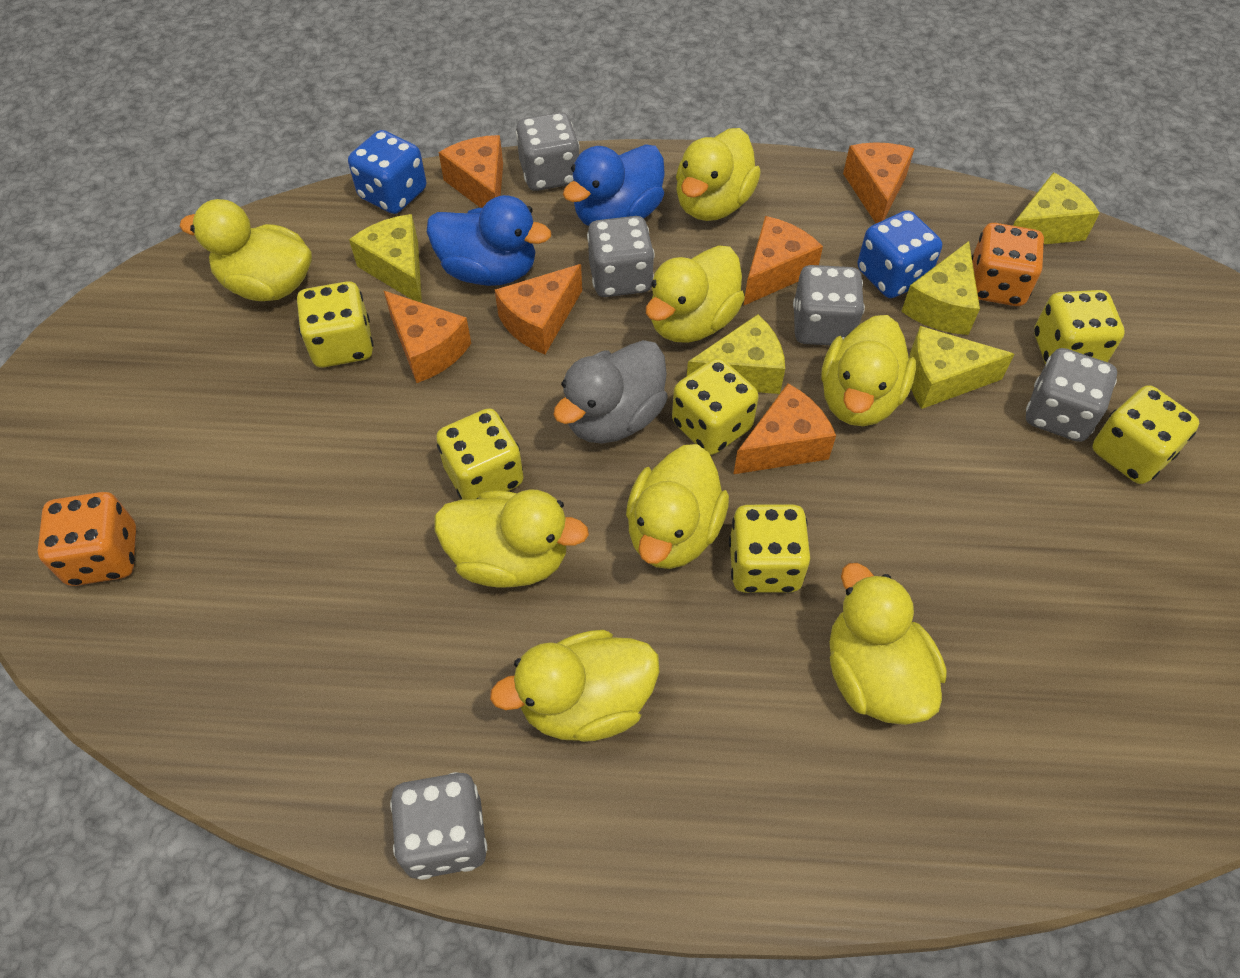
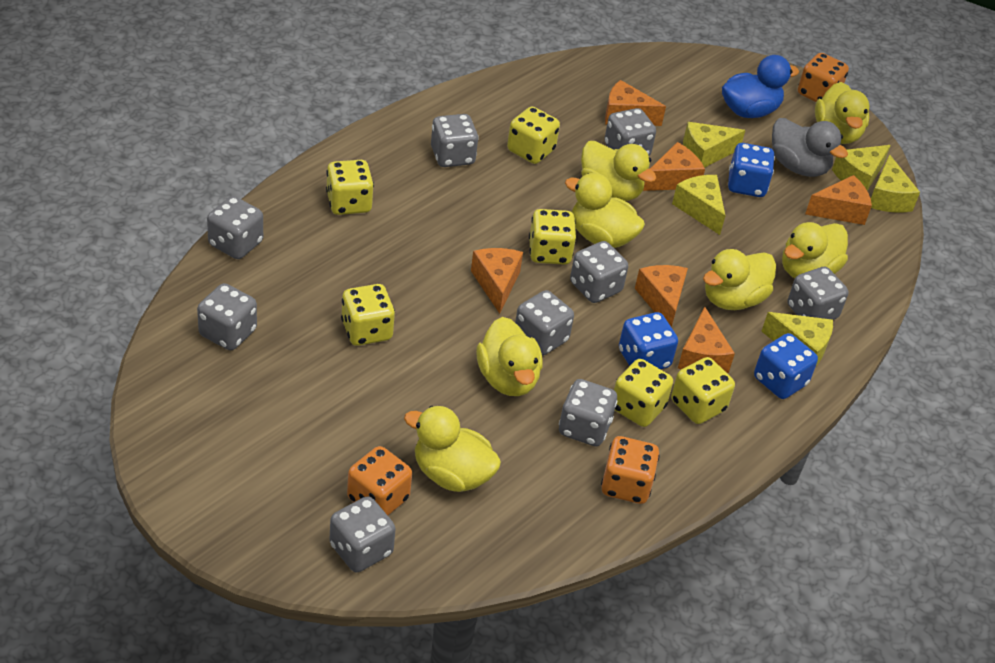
blue dice: [348,130,426,214] [858,210,942,298] = 2 -> [619,312,678,369] [728,143,775,197] [754,333,818,399] = 3
blue duck: [427,195,551,286] [563,144,665,226] = 2 -> [722,55,799,118] = 1
grey dice: [390,772,487,880] [516,112,580,191] [587,216,655,297] [793,265,865,345] [1026,348,1117,442] = 5 -> [197,283,257,350] [207,196,263,259] [330,496,396,572] [431,114,479,167] [515,290,574,356] [559,379,617,446] [570,241,628,303] [604,108,656,156] [788,267,848,320] = 9
orange dice: [37,492,136,586] [972,223,1044,306] = 2 -> [347,446,412,515] [601,436,660,504] [798,53,849,102] = 3
yellow duck: [179,199,312,301] [434,489,589,588] [490,630,659,742] [626,444,729,569] [646,245,745,343] [676,128,761,221] [821,315,916,426] [829,563,947,725] = 8 -> [404,406,501,492] [476,317,543,396] [565,173,645,248] [581,141,656,201] [703,249,776,310] [782,222,848,278] [815,82,870,144] = 7

